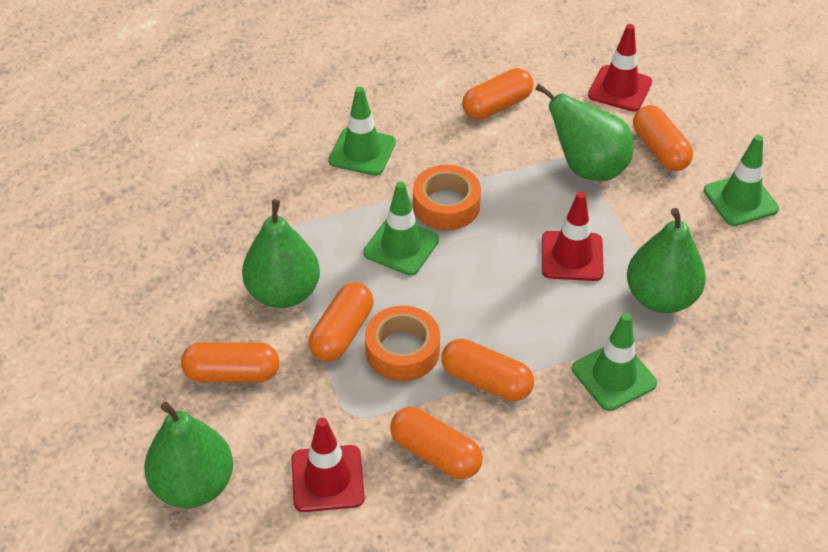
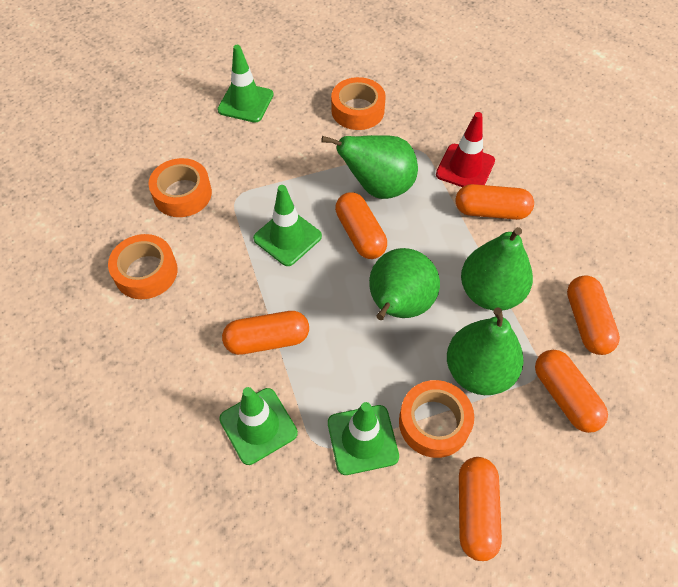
orange tape: [365,306,440,381] [413,165,481,230] = 2 -> [108,234,177,299] [148,158,212,217] [331,77,386,130] [399,380,474,458] = 4
red traffic cone: [291,418,365,512] [542,192,604,281] [588,24,652,112] = 3 -> [436,112,495,187] = 1

